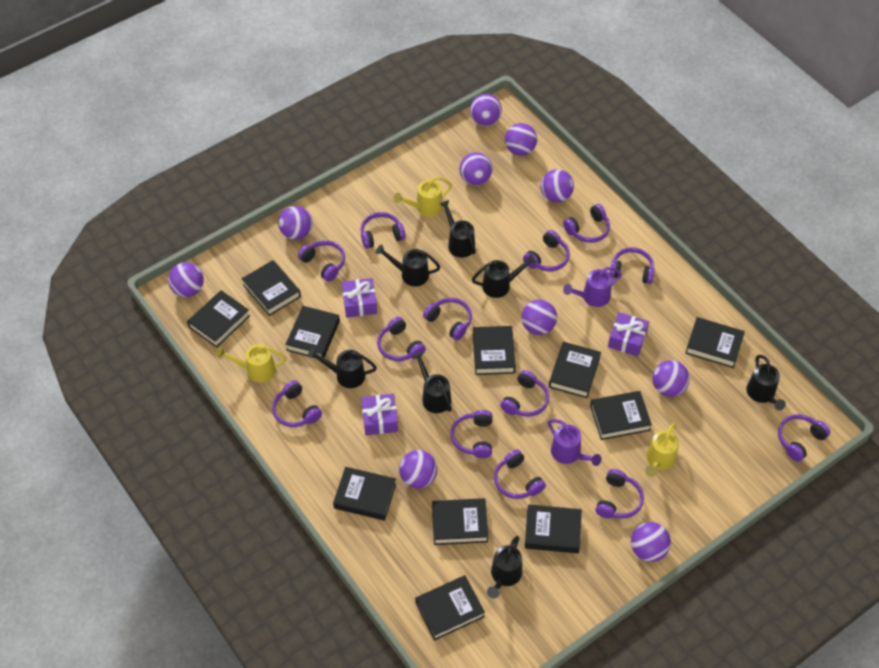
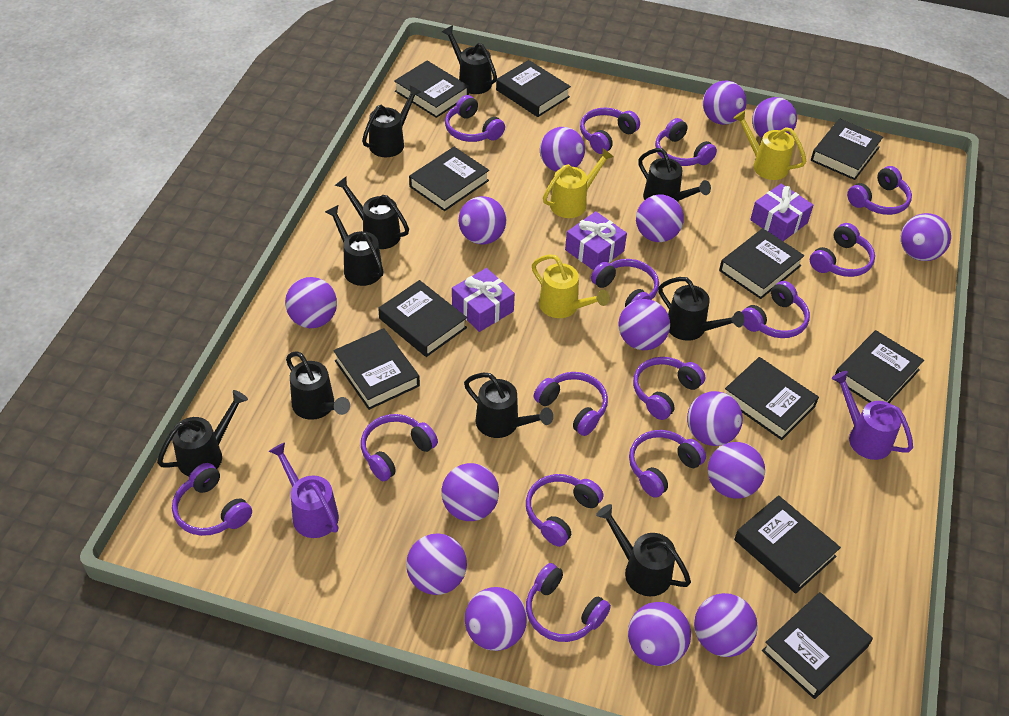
black watering can: [308,347,377,388] [376,245,440,287] [412,351,452,413] [440,200,476,258] [472,254,536,298] [487,536,522,599] [746,355,786,410] = 7 -> [157,390,248,476] [286,351,350,420] [325,205,384,286] [334,177,409,249] [362,85,421,157] [442,26,497,94] [464,373,553,438] [596,504,691,596] [638,148,711,202] [658,277,744,341] = 10
purple ball: [168,262,204,297] [278,206,312,240] [399,450,437,488] [460,152,492,185] [470,94,502,126] [505,123,537,156] [521,299,557,335] [541,169,574,203] [631,522,671,562] [652,360,690,397] = 10 -> [285,277,337,328] [406,533,467,595] [441,463,499,521] [459,196,506,245] [465,587,527,651] [540,127,585,172] [618,299,670,350] [628,602,691,666] [636,194,684,242] [687,391,743,446] [694,593,758,657] [703,81,747,125] [708,442,765,499] [752,97,797,138] [901,213,951,261] = 15
purple headphones: [272,380,322,427] [298,240,345,282] [361,212,406,249] [377,317,426,361] [423,298,472,341] [451,410,493,458] [494,449,546,499] [500,370,549,417] [523,230,570,271] [563,204,610,243] [595,469,644,519] [609,247,655,284] [778,414,830,462] = 13 -> [172,463,252,536] [361,414,438,481] [445,95,505,142] [526,474,603,547] [526,563,611,642] [534,372,608,436] [580,108,640,154] [591,259,659,307] [629,430,706,498] [633,357,705,420] [655,118,717,166] [742,281,810,338] [810,223,875,277] [847,166,912,215] = 14

